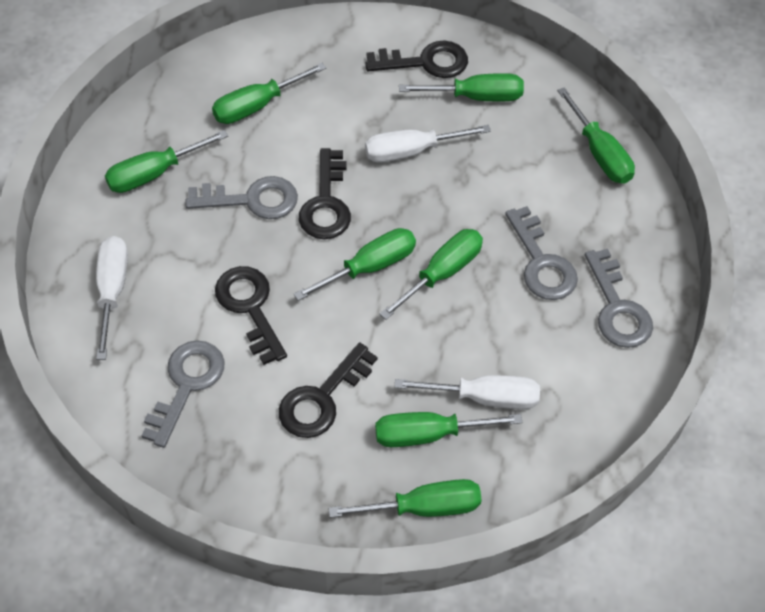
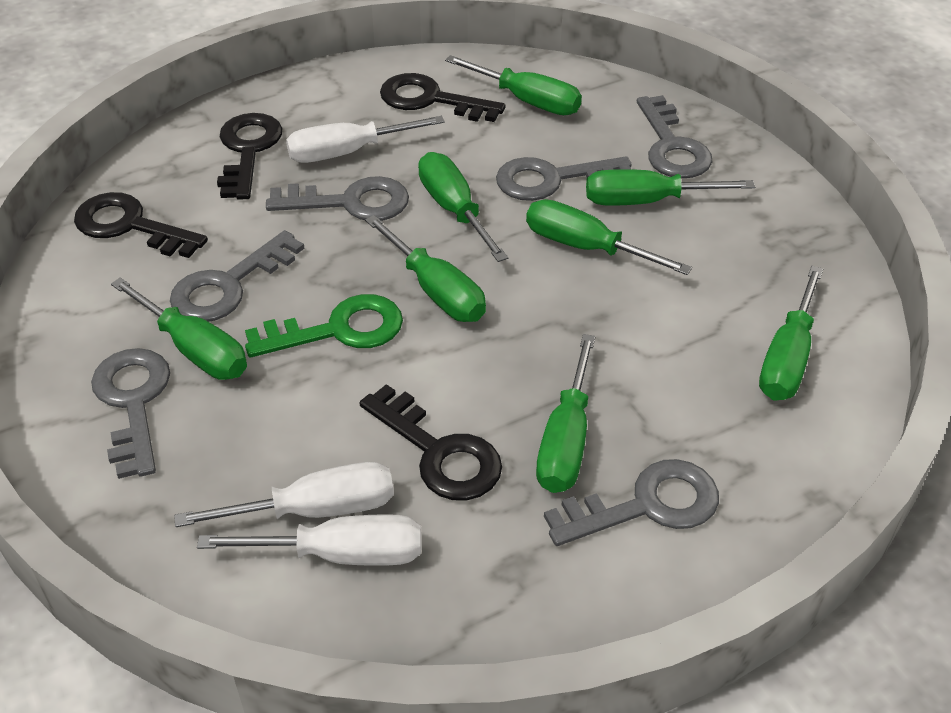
green key: none = 0 -> [245,294,403,358] = 1
grey key: [141,340,224,448] [185,176,298,219] [505,206,578,300] [585,249,653,348] = 4 -> [91,348,170,479] [170,230,305,322] [266,176,409,221] [496,156,632,201] [544,459,719,546] [637,95,712,178] = 6

